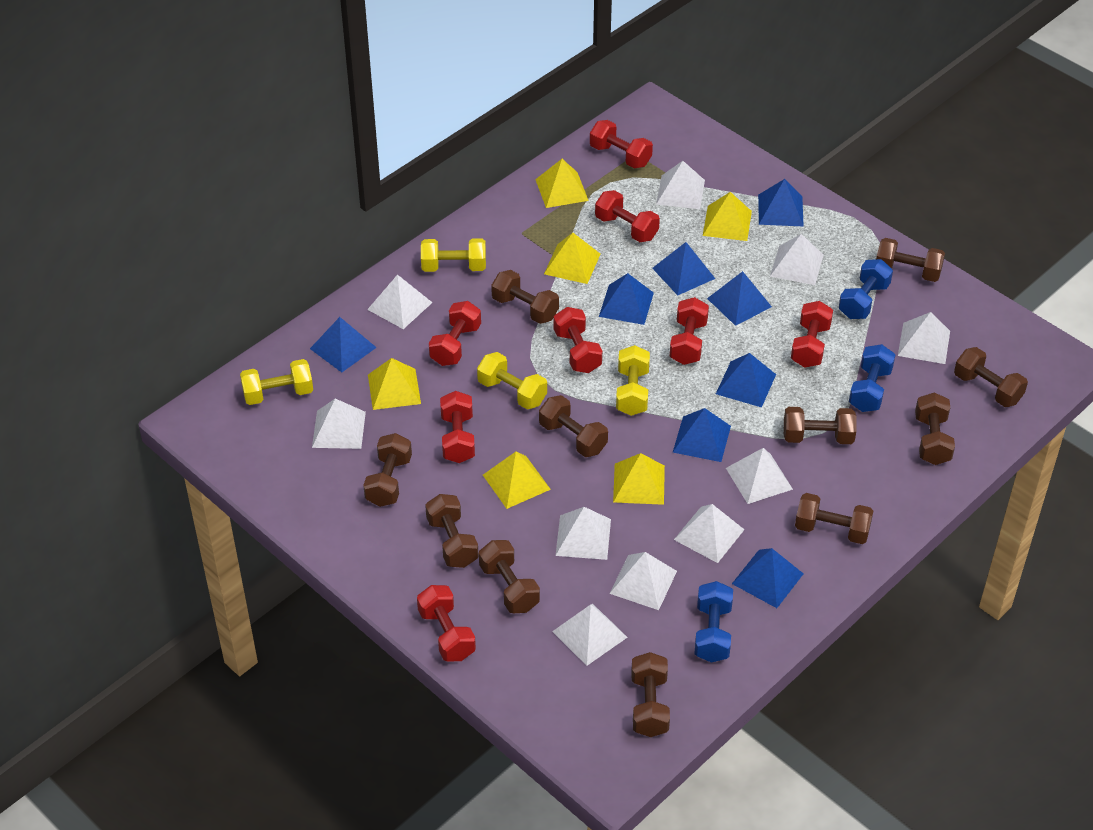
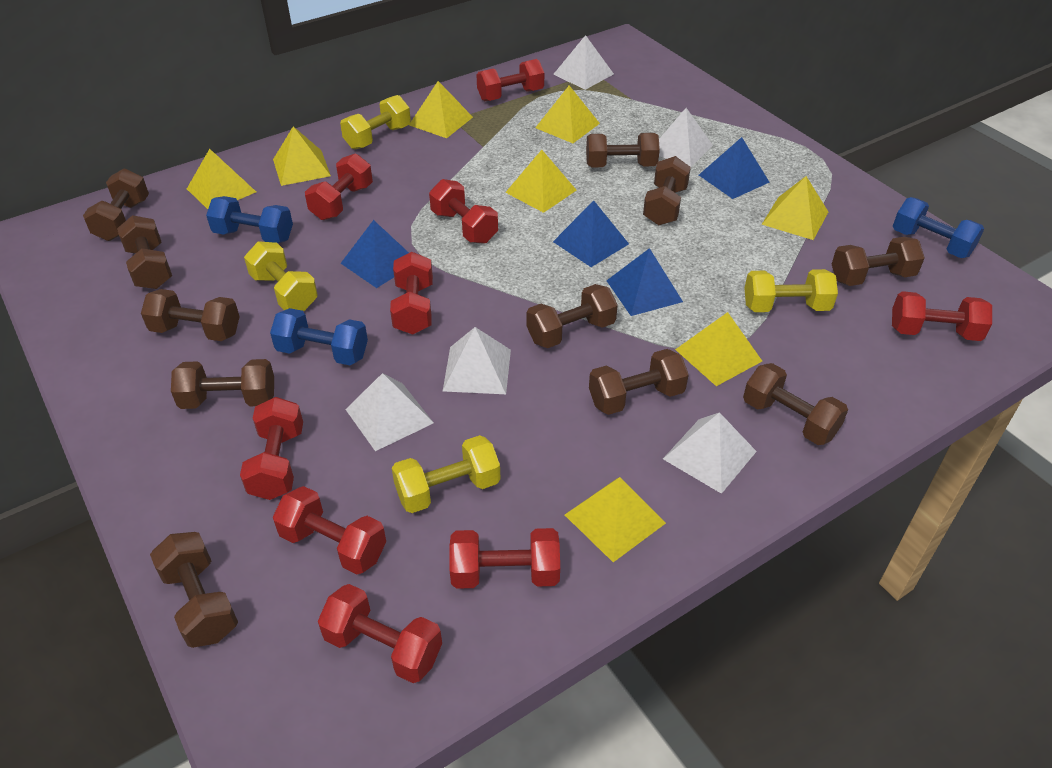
blue pyramid: [310,317,377,372] [599,273,654,325] [652,242,715,295] [673,408,731,462] [707,271,772,326] [716,353,776,408] [732,548,804,608] [758,179,804,227] = 8 -> [341,220,409,288] [553,200,629,267] [606,248,683,316] [699,137,769,199] = 4
red dumbbell: [417,585,476,662] [429,301,481,366] [440,391,475,463] [554,307,602,373] [590,120,653,168] [595,190,660,242] [670,297,709,365] [791,301,833,368] = 8 -> [240,397,303,500] [273,486,386,575] [305,154,373,220] [318,584,442,683] [390,252,433,335] [429,179,498,244] [449,528,560,589] [476,59,544,101] [892,291,992,341] = 9
white pyramid: [312,399,366,449] [367,275,433,329] [552,604,628,666] [555,507,611,560] [609,552,677,610] [656,161,705,209] [674,504,745,563] [726,448,793,504] [770,234,823,285] [898,312,950,364] = 10 -> [345,373,434,451] [443,327,511,394] [553,35,614,90] [659,108,713,167] [663,412,757,494] = 5
yellow pyramid: [368,358,421,410] [483,451,551,509] [535,159,589,208] [544,233,600,284] [613,453,665,505] [703,192,752,241] = 6 -> [187,149,256,209] [273,126,331,186] [409,81,473,138] [505,150,577,213] [535,85,600,143] [565,477,666,562] [675,312,762,386] [762,176,828,240] = 8

